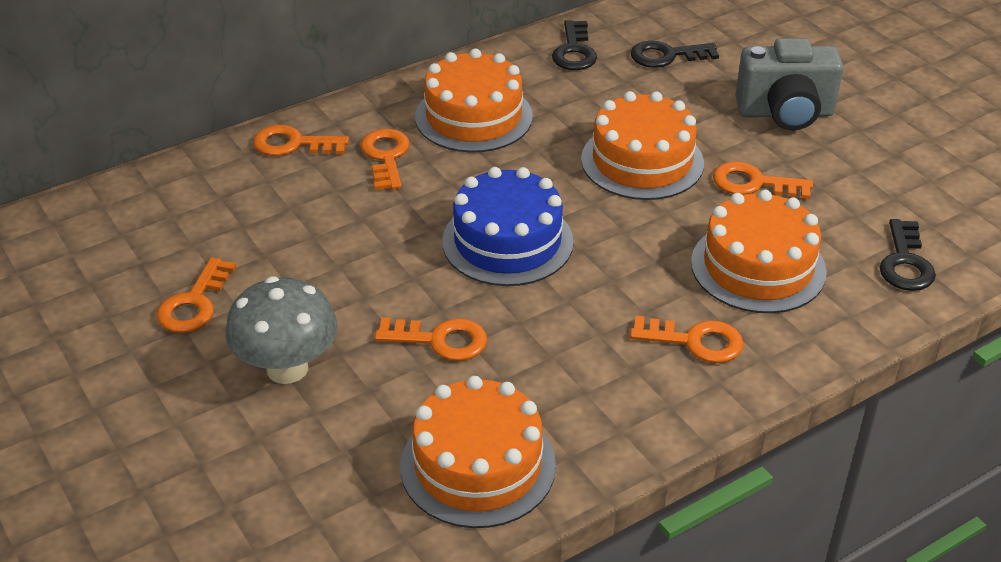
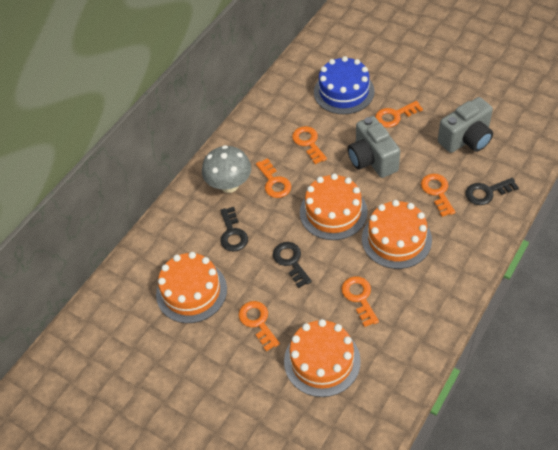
grey camera: [735,38,844,130] = 1 -> [348,116,400,178] [438,97,493,153] = 2

